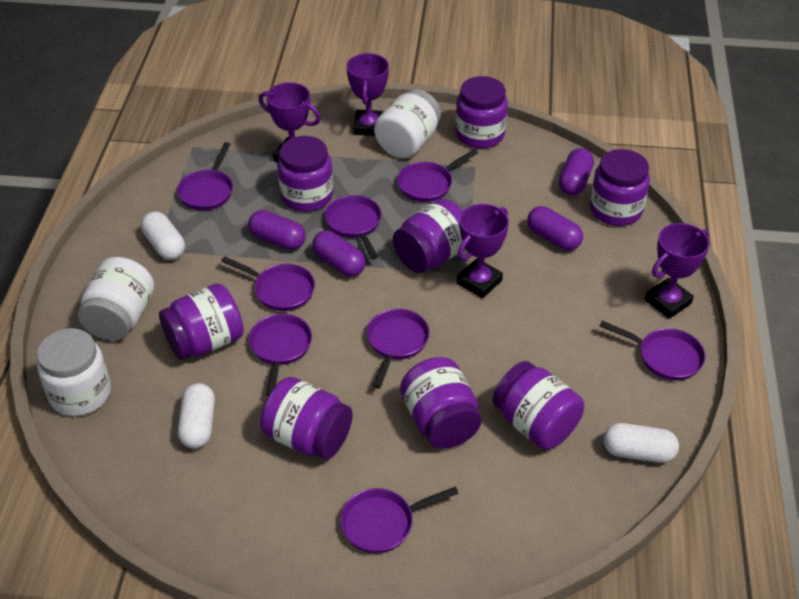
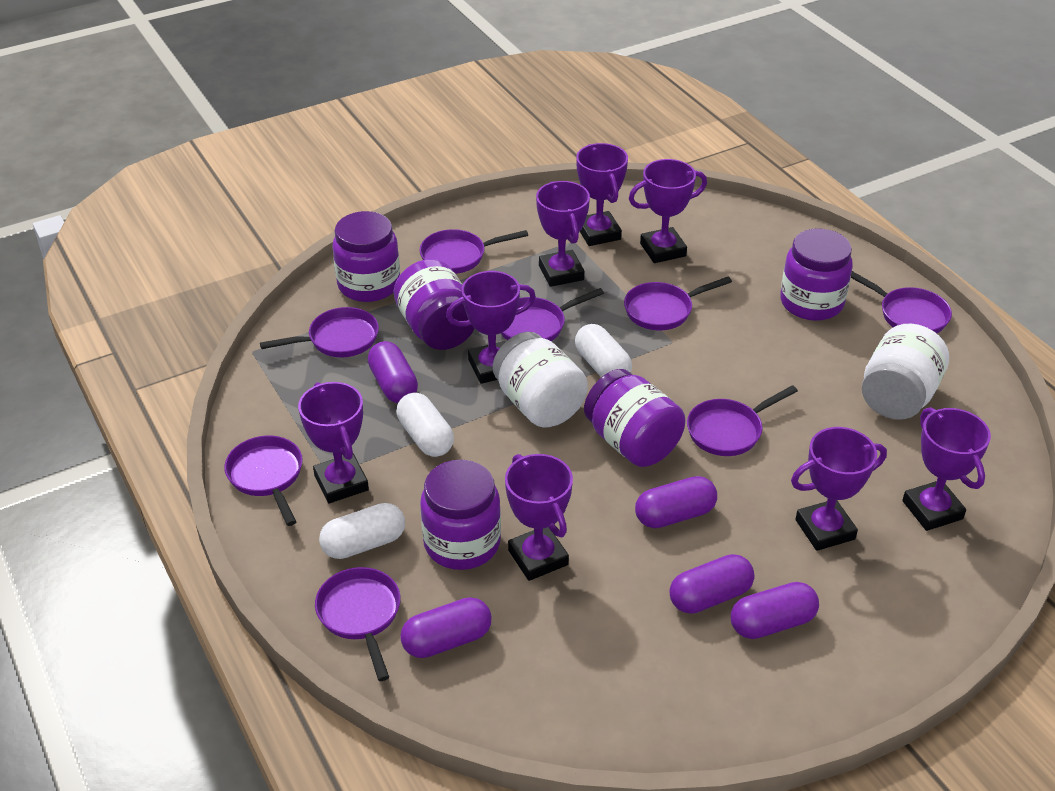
purple capsule: [248,210,306,250] [312,230,366,277] [527,206,583,251] [559,148,594,196] = 4 -> [368,341,418,403] [400,597,492,658] [635,476,717,528] [669,554,755,614] [731,582,819,639] = 5
purple jar: [159,283,244,360] [260,377,353,460] [277,136,333,212] [393,199,465,273] [400,357,482,449] [455,76,508,148] [493,361,584,450] [590,149,650,226] = 8 -> [333,211,400,302] [394,259,475,350] [420,460,501,570] [584,369,685,467] [780,229,853,321] = 5
purple trophy: [259,82,321,162] [346,53,389,136] [457,204,509,298] [645,223,710,319] = 4 -> [298,382,369,503] [446,271,536,384] [505,454,573,581] [536,181,590,287] [576,143,628,246] [629,159,707,263] [791,427,887,551] [902,407,991,531] = 8
white jar: [37,328,111,416] [78,257,154,340] [374,89,441,158] = 3 -> [493,332,588,428] [862,324,949,420] = 2

